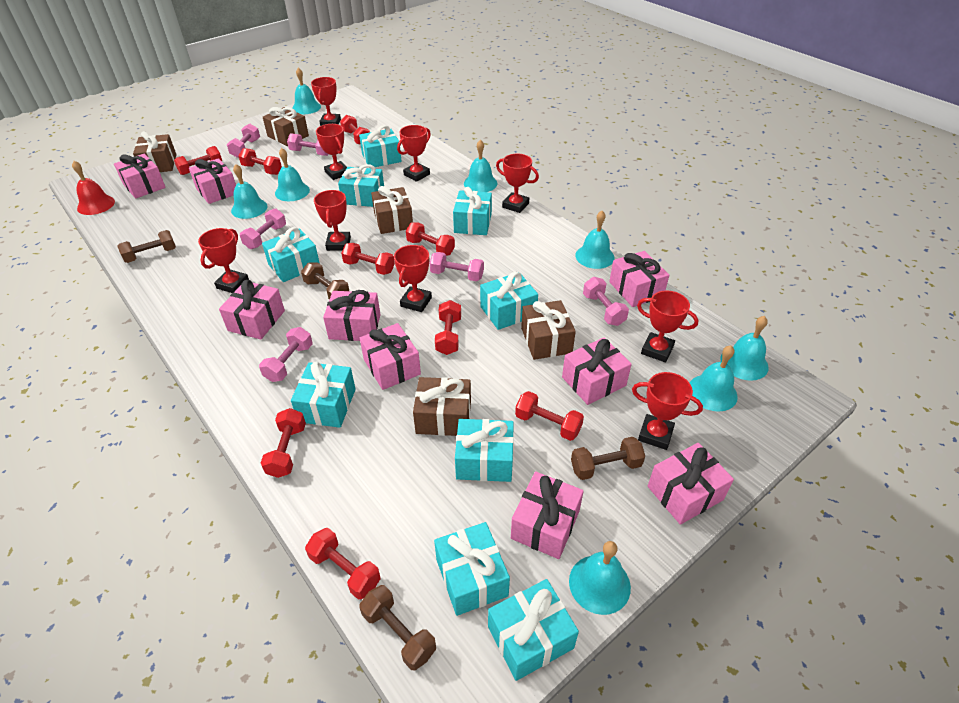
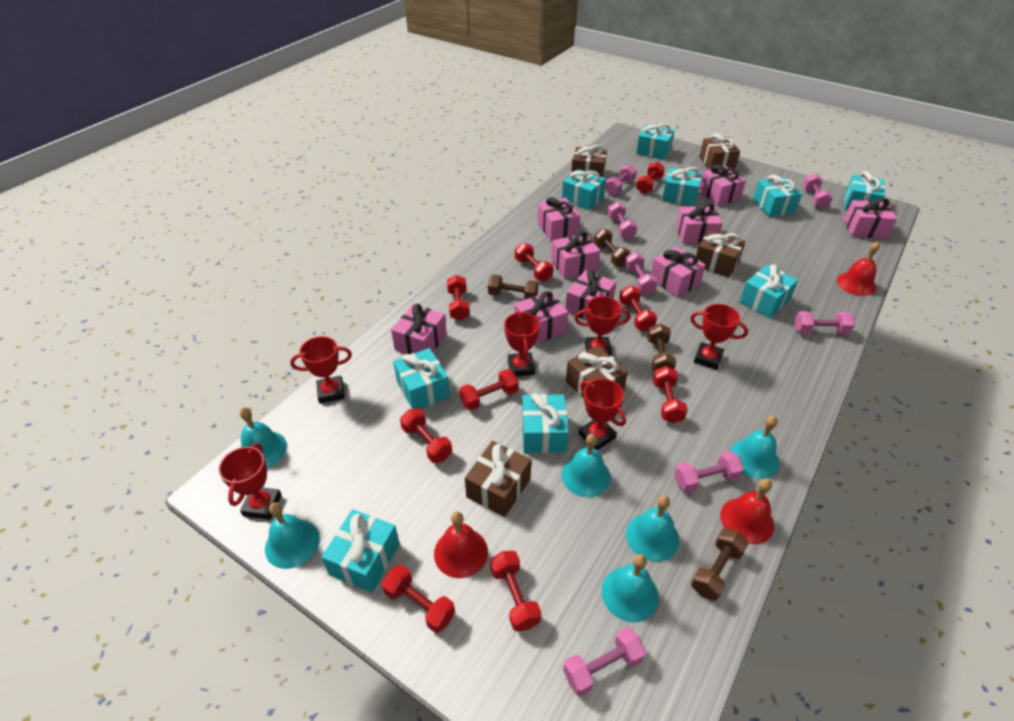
pink dumbbell: [227,123,260,158] [240,208,286,249] [259,327,313,382] [287,133,329,156] [430,252,484,281] [583,277,629,326] = 6 -> [563,627,646,696] [605,164,637,195] [607,202,637,239] [624,252,658,295] [674,451,744,493] [794,311,855,334] [803,174,833,209] = 7
red bell: [72,161,115,215] = 1 -> [434,512,488,578] [720,479,774,544] [837,241,880,296] = 3
red trophy: [198,228,249,293] [311,77,341,126] [314,190,351,251] [316,124,347,180] [394,245,432,312] [397,125,431,182] [496,154,539,213] [632,372,703,450] [637,290,698,363] = 9 -> [218,443,282,520] [290,336,352,403] [504,311,540,377] [574,296,631,356] [579,379,626,450] [690,304,748,370] = 6
turquoise bell: [231,164,268,219] [275,148,310,201] [292,68,321,114] [464,140,497,192] [569,541,631,615] [575,211,615,269] [690,345,738,412] [720,316,769,381] = 8 -> [240,407,287,468] [265,502,320,569] [562,434,611,497] [602,554,659,622] [626,496,680,562] [730,416,779,479] = 6

